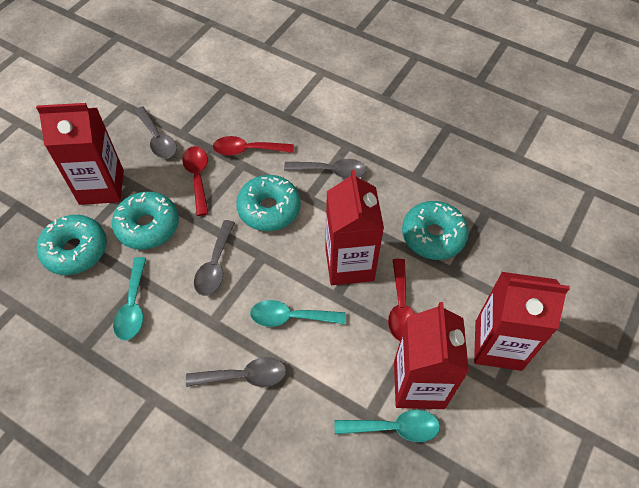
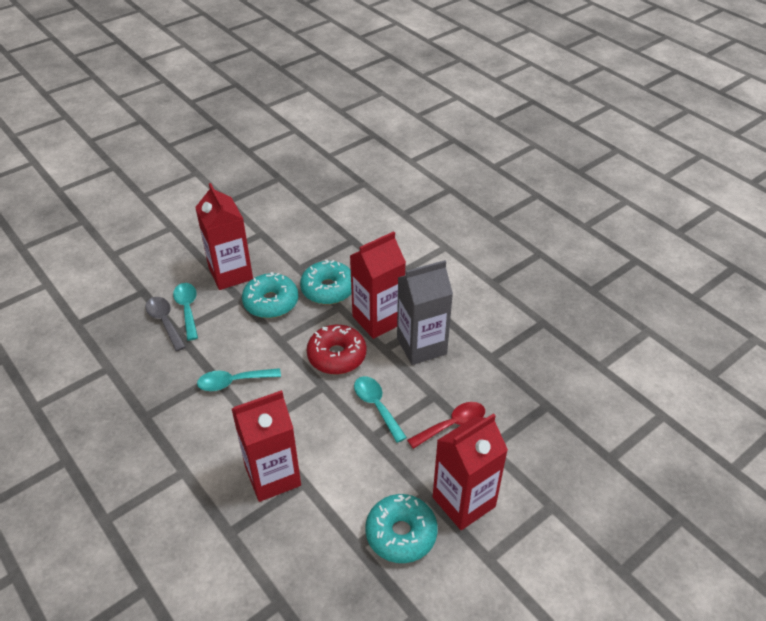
grey carton: none = 0 -> [397,260,453,365] = 1
grey spoon: [134,106,177,158] [186,357,286,387] [194,220,235,296] [284,159,367,179] = 4 -> [145,297,186,351] = 1
red donut: none = 0 -> [307,325,366,374] = 1
red spoon: [182,146,209,216] [213,136,294,156] [388,259,415,341] = 3 -> [407,402,485,449] = 1
turquoise donut: [37,215,107,275] [112,191,179,250] [236,175,301,231] [402,201,469,260] = 4 -> [242,272,298,318] [300,260,352,305] [365,494,438,563] = 3

